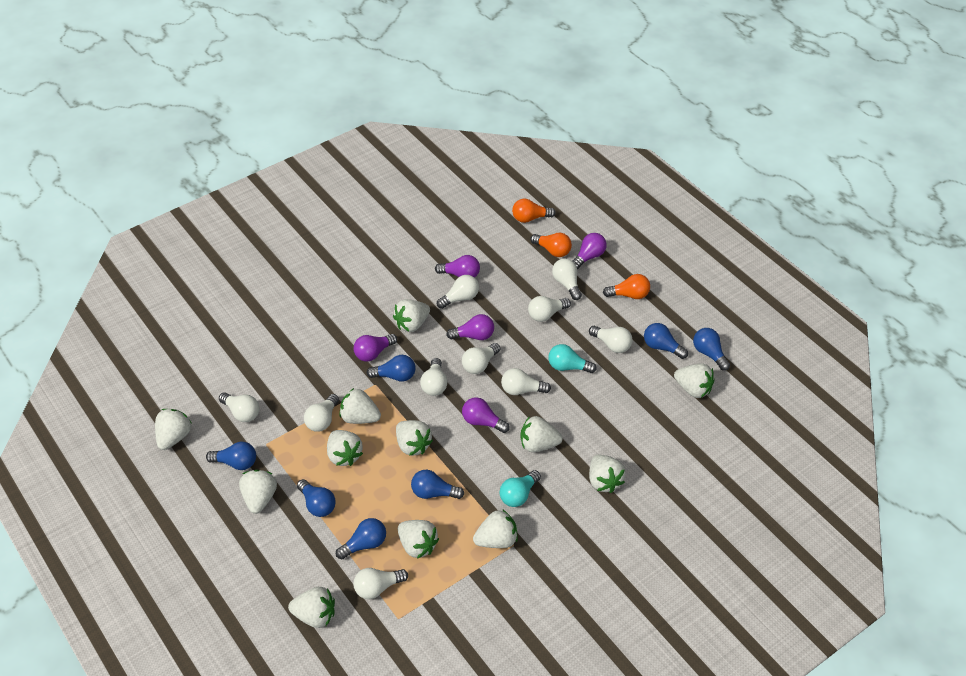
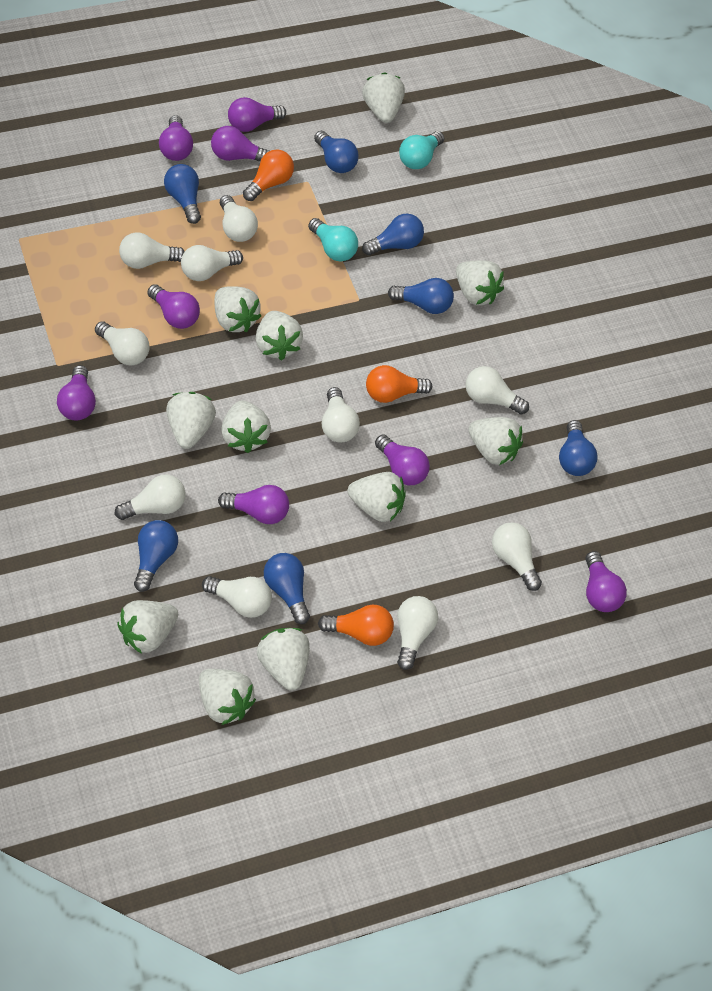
purple light bulb: [354,334,397,362] [435,255,480,278] [446,314,494,340] [462,397,510,433] [573,233,607,269] = 5 -> [57,365,96,421] [147,284,200,329] [159,115,193,161] [211,126,269,161] [218,485,289,524] [228,97,286,132] [375,435,430,485] [585,551,627,612] = 8
white strawberry: [155,409,192,450] [239,470,277,514] [288,587,335,628] [327,430,363,466] [340,388,381,424] [393,299,430,332] [396,420,433,456] [398,520,439,558] [473,509,518,548] [520,416,563,452] [589,455,626,493] [674,364,715,398] = 12 -> [117,600,178,654] [166,392,216,449] [199,669,256,725] [215,286,261,332] [221,400,271,453] [256,311,303,361] [257,628,310,691] [348,472,406,522] [362,72,405,123] [456,260,504,305] [468,417,523,465] = 11

